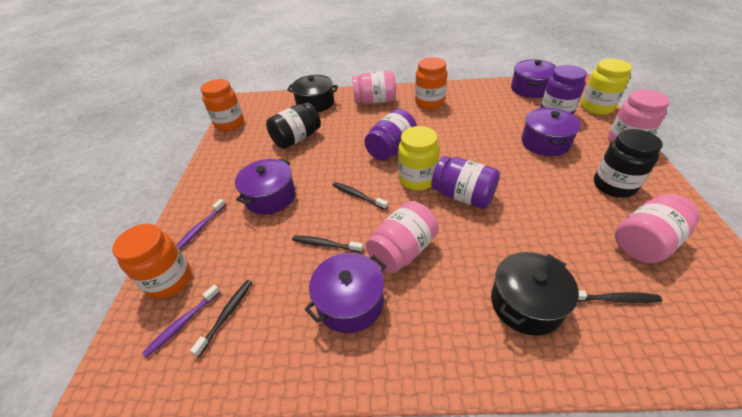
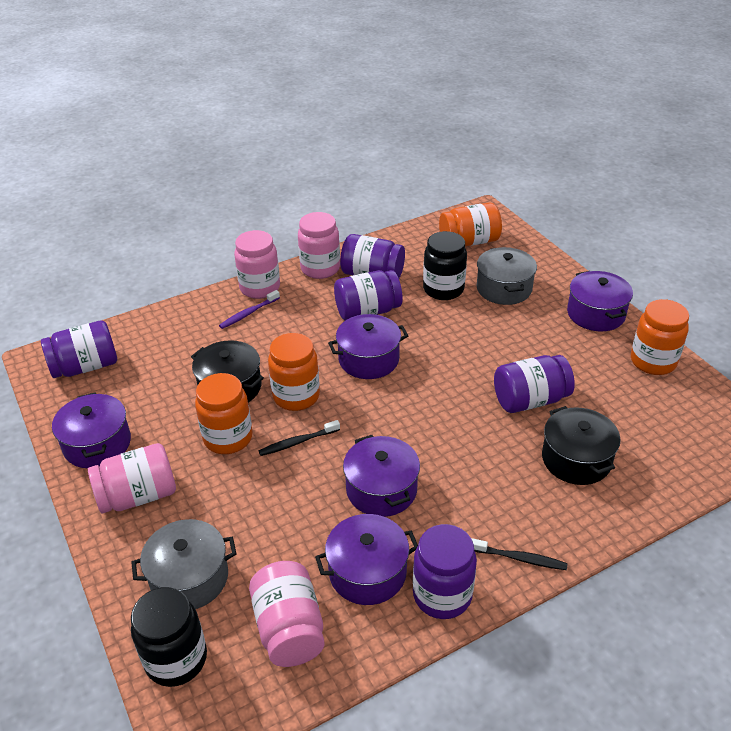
black toothbrush: [190,280,252,357] [292,236,363,253] [333,182,388,210] [578,290,662,303] = 4 -> [259,420,340,456] [471,538,568,570] = 2
grey pot: none = 0 -> [131,519,237,609] [477,247,537,305] = 2
orange jar: [112,224,191,299] [200,79,244,131] [415,57,447,110] = 3 -> [195,373,253,454] [268,333,320,411] [439,203,502,246] [631,299,689,375] = 4
purple jar: [364,109,417,161] [431,156,500,209] [540,65,587,115] = 3 -> [41,320,117,378] [334,270,403,321] [340,234,405,278] [413,524,477,619] [494,355,575,413] = 5
purple pot: [235,159,295,215] [305,253,386,333] [511,60,557,98] [521,108,581,156] = 4 -> [52,392,131,468] [315,514,418,605] [328,314,409,379] [343,435,420,517] [567,271,633,331] = 5
purple toothbrush: [142,285,220,358] [176,199,226,250] = 2 -> [219,290,280,329] = 1
yellow jar: [398,126,439,190] [581,59,632,115] = 2 -> none = 0

